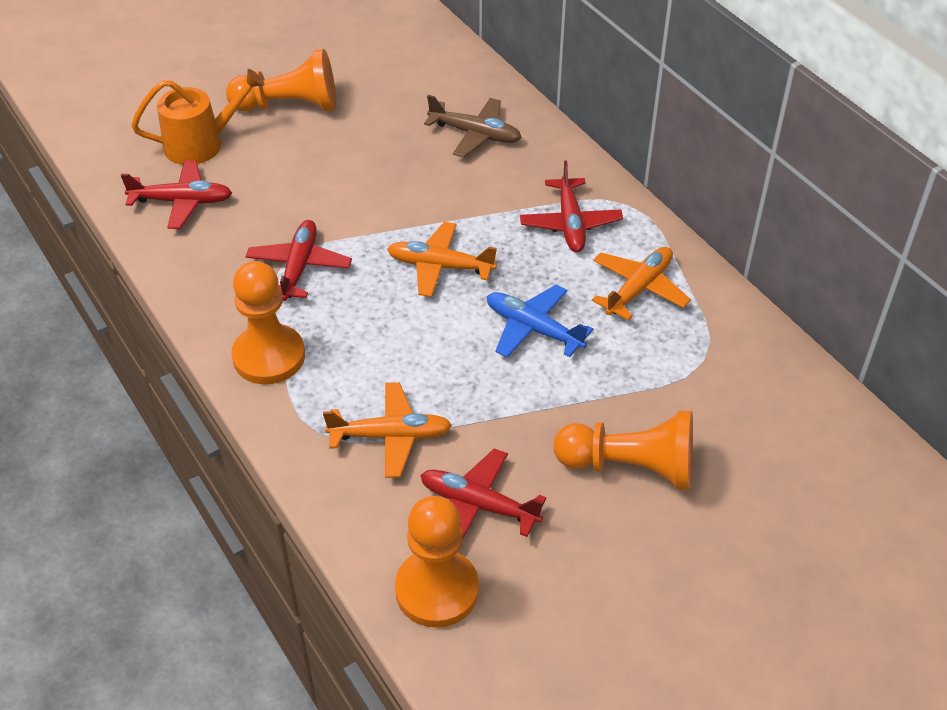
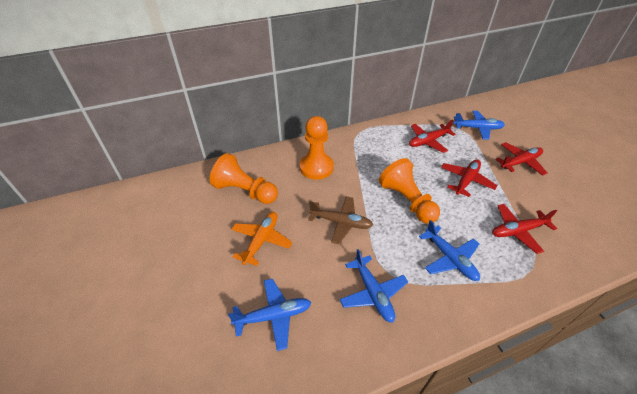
blue plane: [487,285,593,358] = 1 -> [228,279,311,351] [340,249,408,322] [419,220,480,281] [453,111,505,140] = 4
orange pawn: [226,49,336,111] [231,261,305,384] [395,496,479,628] [554,410,693,490] = 4 -> [210,153,278,204] [299,116,334,180] [379,158,440,224] = 3
orange plane: [323,382,452,478] [387,222,497,297] [592,247,691,320] = 3 -> [231,212,293,266] = 1
orange watering can: [131,69,265,165] = 1 -> none = 0

